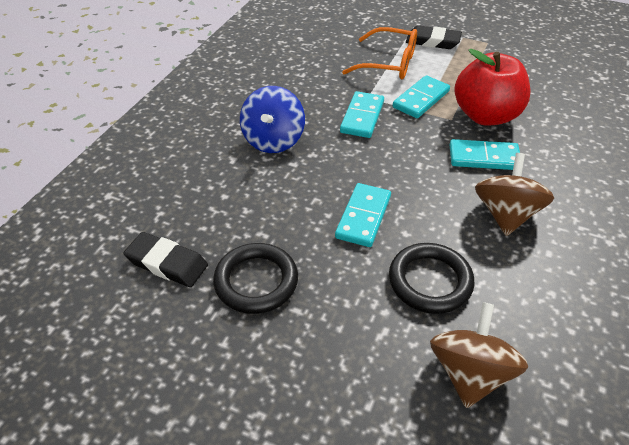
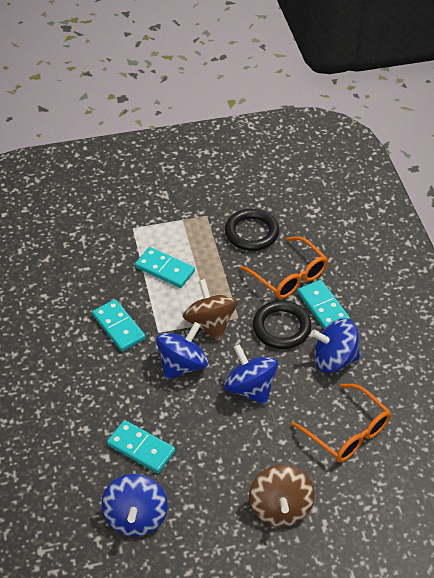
black eraser: [123,232,208,287] [406,25,462,49] = 2 -> none = 0
blue spinning top: [240,86,305,153] = 1 -> [102,474,168,536] [156,322,208,380] [224,344,278,405] [311,318,360,373] = 4
orange glasses: [342,27,417,79] = 1 -> [240,236,328,299] [291,384,391,463] = 2
red apple: [454,49,531,126] = 1 -> none = 0

